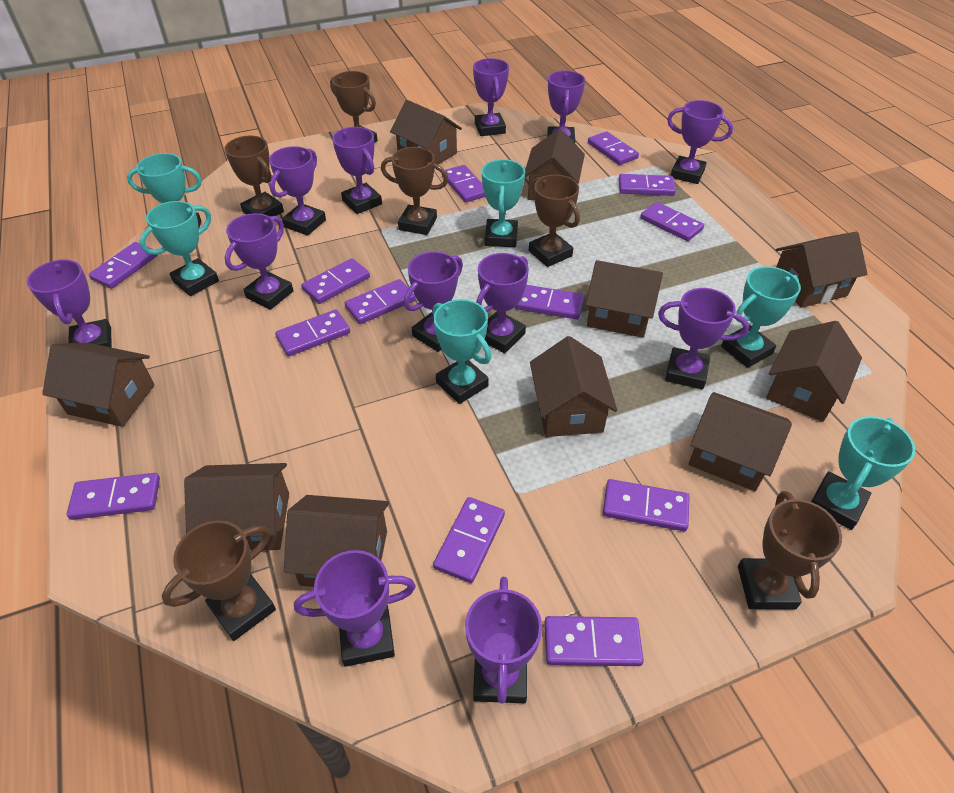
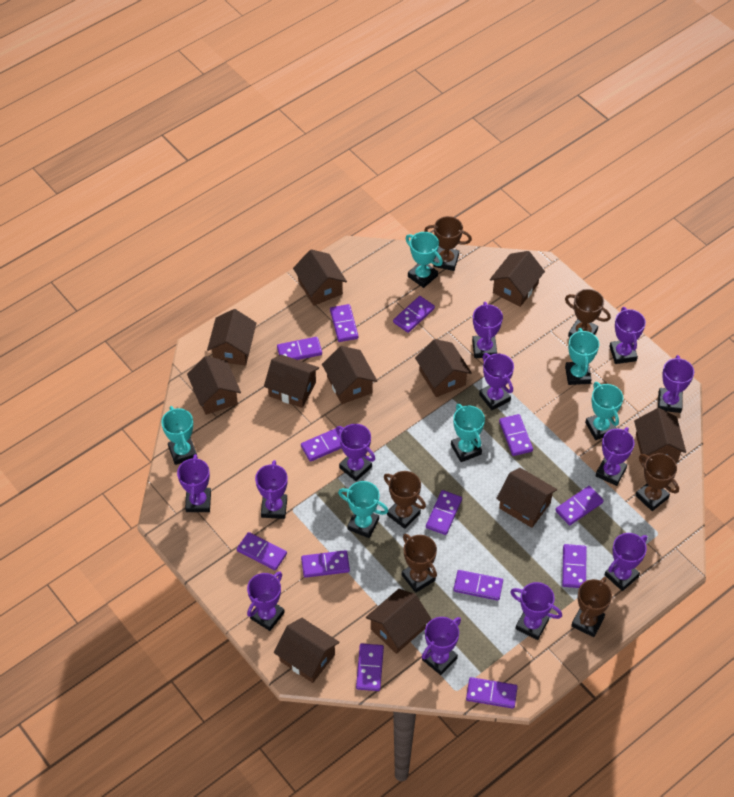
brown house: [42,343,155,427] [184,463,289,552] [284,495,389,587] [390,100,462,165] [525,129,585,201] [530,336,617,437] [586,260,663,338] [688,392,792,491] [766,321,862,422] [776,232,867,308] = 10 -> [187,356,241,415] [207,309,256,366] [264,355,319,408] [274,618,340,683] [293,249,347,306] [322,346,377,404] [366,589,431,654] [415,339,472,397] [490,251,545,307] [496,468,557,528] [634,408,686,463] = 11

